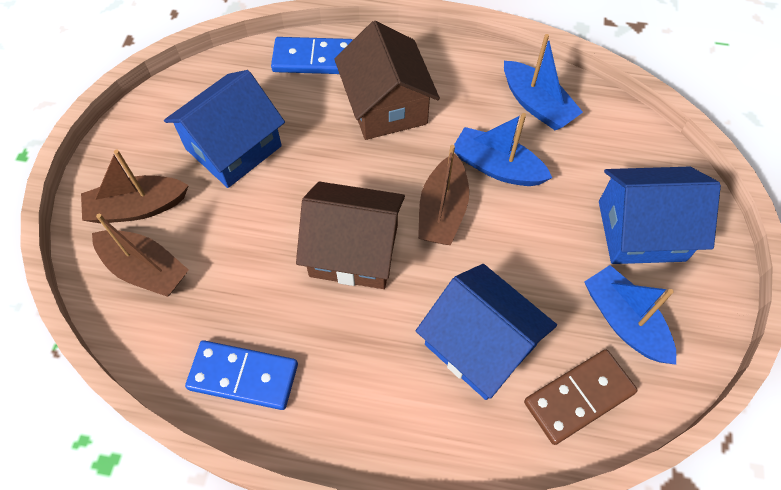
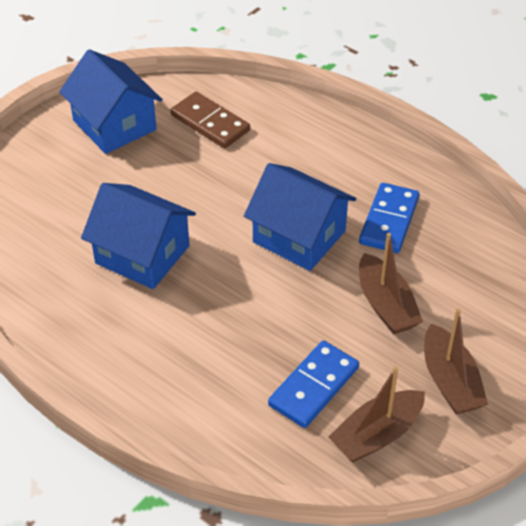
blue boat: [454,113,552,186] [504,34,583,130] [584,265,676,365] = 3 -> none = 0
brown house: [296,181,405,289] [334,21,440,140] = 2 -> none = 0

